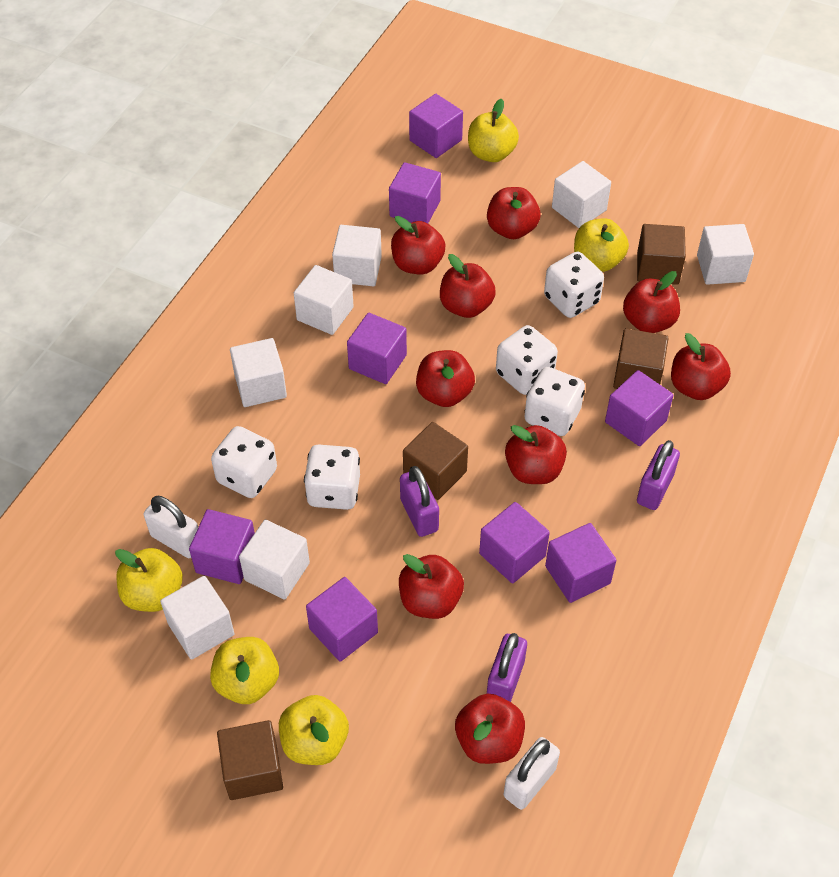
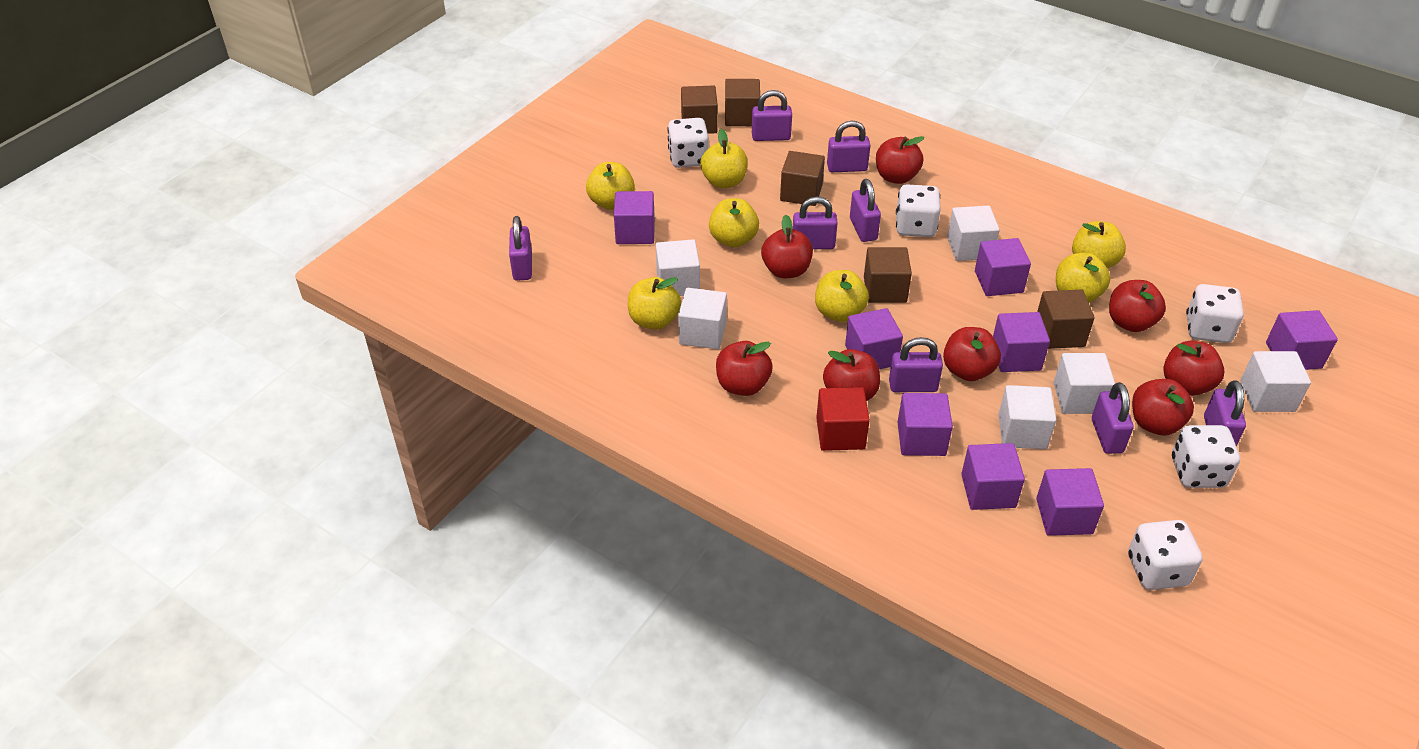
brown cube: [217,720,283,800] [403,422,468,500] [613,328,668,389] [637,224,686,285] = 4 -> [681,85,718,134] [725,79,760,126] [780,151,825,206] [864,247,912,303] [1037,289,1094,349] = 5
purple padlock: [400,466,439,537] [487,633,527,702] [637,440,680,510] = 3 -> [509,216,532,281] [752,90,792,141] [793,197,838,249] [827,121,871,172] [850,179,881,242] [889,337,943,392] [1092,382,1134,454] [1204,380,1246,446] = 8
red apple: [391,216,445,275] [399,554,464,619] [416,350,475,407] [440,254,496,318] [455,694,525,764] [487,187,540,239] [505,425,567,484] [623,271,680,333] [671,333,731,400] = 9 -> [716,341,773,396] [761,215,813,278] [823,349,880,401] [876,136,925,184] [943,327,1001,381] [1109,280,1166,332] [1132,379,1194,435] [1163,341,1225,396] = 8
red cube: none = 0 -> [816,387,870,451] = 1
white cube: [160,576,235,660] [230,338,287,407] [239,520,310,600] [294,265,354,335] [332,225,382,286] [552,161,611,228] [697,224,754,285] = 7 -> [656,239,700,296] [678,288,727,349] [947,206,1000,261] [998,385,1056,449] [1054,353,1115,414] [1240,351,1311,412] = 6
white padlock: [144,496,198,558] [504,737,560,810] = 2 -> none = 0
yellow apple: [115,548,183,612] [210,637,279,704] [279,695,349,765] [468,99,519,162] [574,218,629,272] = 5 -> [586,162,635,210] [628,277,681,330] [700,129,748,188] [709,198,759,248] [815,270,869,322] [1056,253,1110,303] [1072,221,1126,269] = 7

